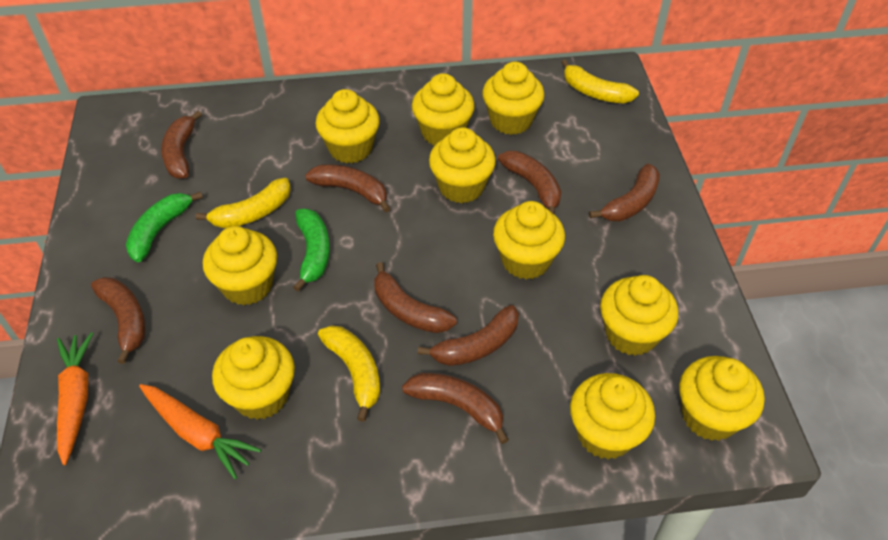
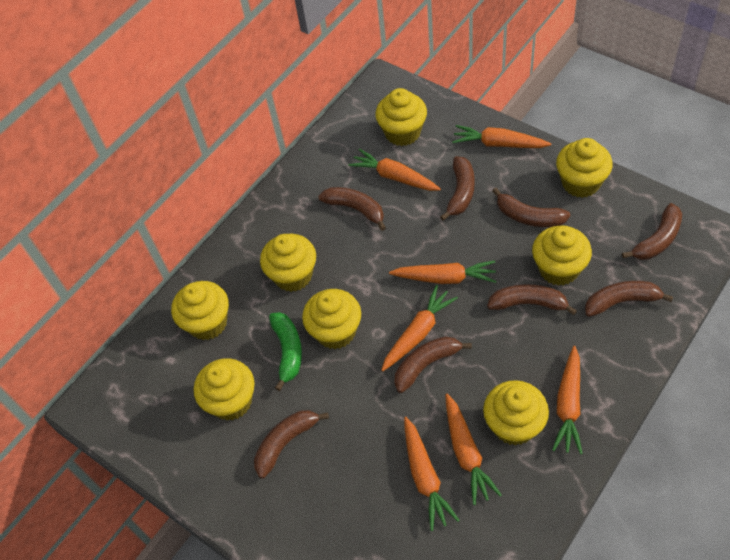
green banana: [126,192,203,262] [293,209,330,291] = 2 -> [269,312,302,391] = 1
orange carrot: [57,332,93,465] [139,384,261,479] = 2 -> [348,149,441,191] [381,285,458,371] [389,261,496,284] [404,417,460,531] [445,394,502,505] [452,125,551,148] [552,346,583,454] = 7
yellow banana: [195,178,291,228] [318,325,380,422] [561,59,639,103] = 3 -> none = 0
yellow cupcake: [203,226,277,305] [212,336,295,420] [315,89,380,164] [412,73,475,145] [429,127,496,203] [482,62,544,135] [493,201,565,279] [570,373,655,459] [600,275,678,356] [679,356,765,441] = 10 -> [171,281,229,340] [194,358,255,421] [260,234,316,292] [302,289,361,349] [375,88,427,146] [483,380,549,446] [532,226,592,286] [556,138,613,198] = 8

